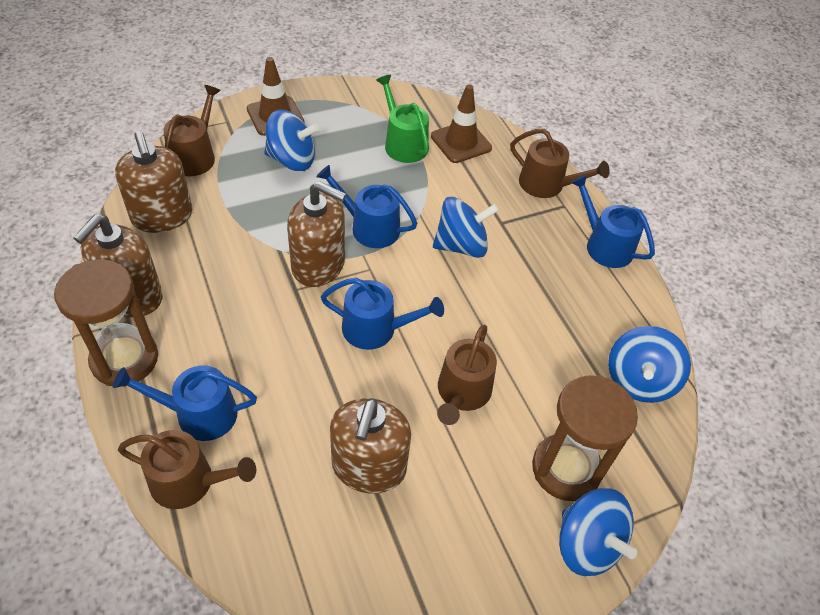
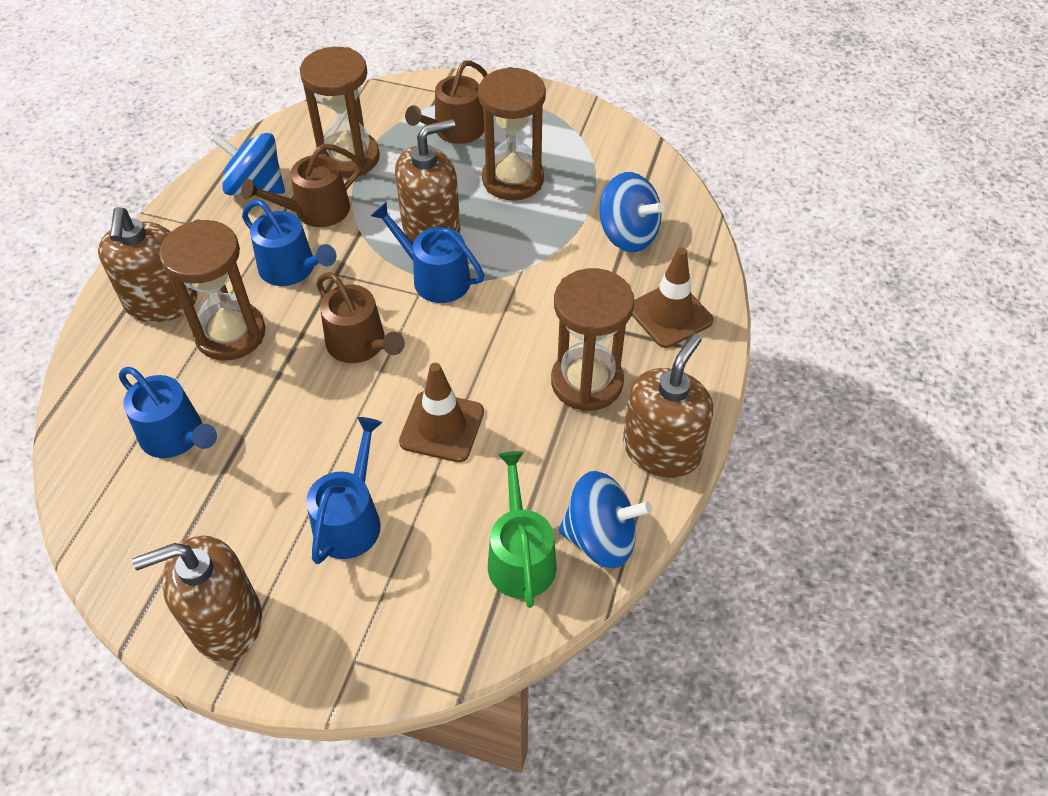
blue spinning top: [264,109,319,171] [433,197,499,258] [559,488,637,576] [608,326,691,403] = 4 -> [212,133,285,195] [559,471,652,569] [599,172,665,252] = 3
brown hourglass: [54,259,158,387] [532,375,638,501] = 2 -> [159,219,265,361] [300,47,380,178] [478,67,546,200] [551,268,634,411] = 4
brown watering can: [118,430,256,509] [163,85,221,176] [437,325,497,425] [510,128,610,198] = 4 -> [241,144,363,227] [316,272,405,363] [405,60,488,144] = 3

